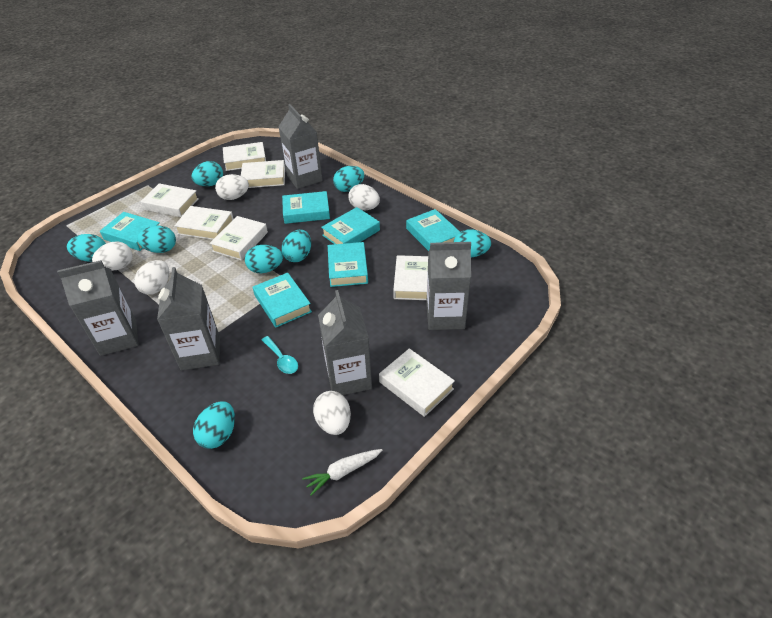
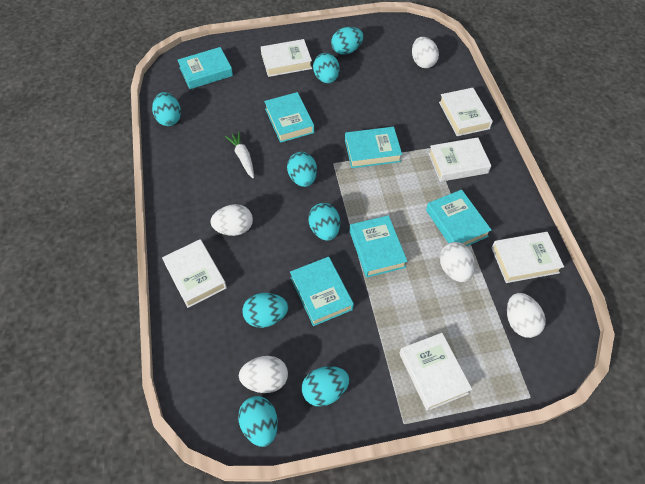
grey carton: [57,260,138,356] [157,267,220,370] [278,104,323,189] [318,290,372,395] [426,242,471,330] = 5 -> none = 0
turquoise spoon: [262,336,298,374] = 1 -> none = 0
white book: [140,183,199,217] [175,206,234,240] [210,216,268,261] [223,142,266,171] [241,160,285,188] [379,348,455,417] [393,255,428,300] = 7 -> [162,239,227,308] [261,39,312,77] [399,333,472,411] [428,137,491,182] [439,88,493,136] [491,232,564,283] = 6

